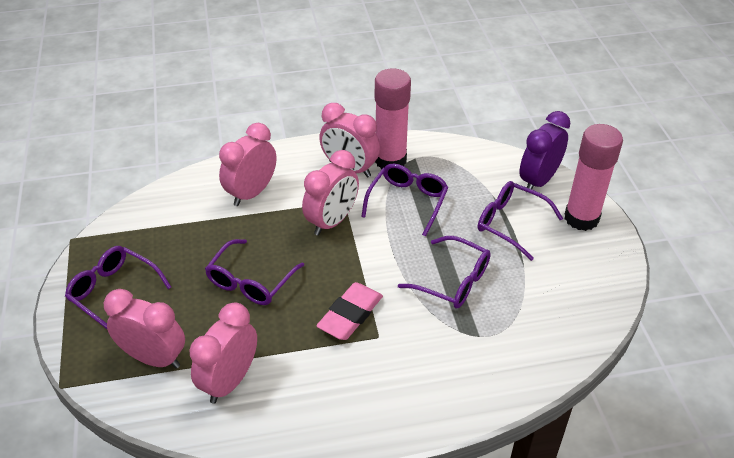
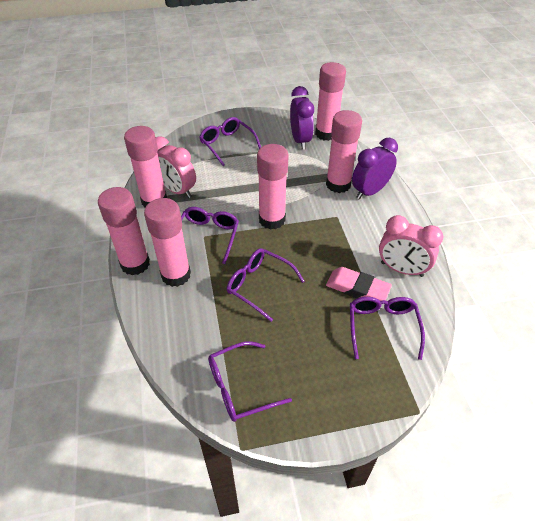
pink clock: [104,289,185,369] [189,302,257,403] [219,123,276,206] [302,150,359,236] [319,103,380,178] = 5 -> [155,136,196,198] [379,215,443,277] = 2
pink glue stick: [375,68,411,169] [564,124,623,231] = 2 -> [98,187,150,275] [124,126,167,208] [144,198,191,287] [257,144,289,229] [315,62,346,141] [326,110,362,193] = 6
purple clock: [519,111,571,193] = 1 -> [290,86,314,149] [352,138,398,200] = 2

